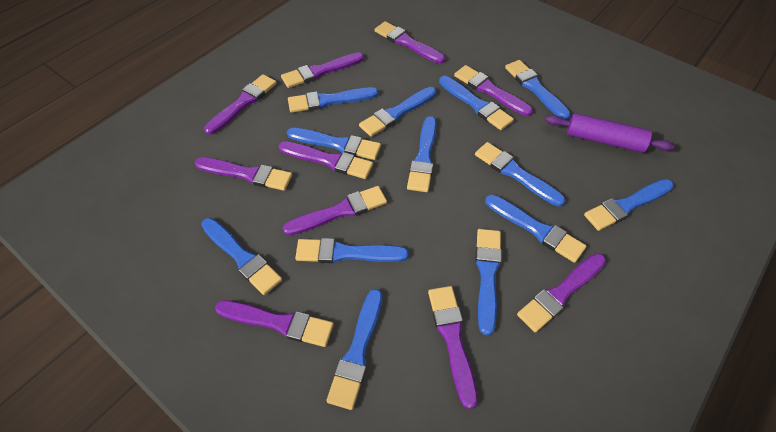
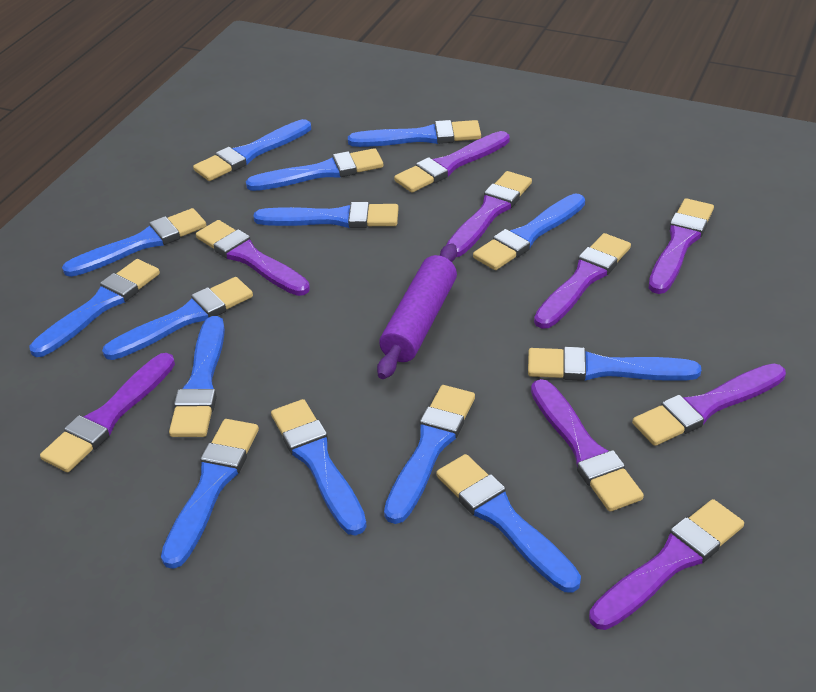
blue brush: [201,218,282,295] [287,128,381,160] [288,87,379,113] [295,238,409,263] [326,289,382,410] [359,87,436,137] [407,116,437,192] [439,76,514,130] [475,142,565,206] [475,229,502,336] [485,194,586,263] [505,60,571,120] [584,179,674,231] = 13 -> [29,259,160,357] [62,208,206,277] [102,277,253,360] [161,419,259,569] [169,316,225,437] [193,119,311,181] [246,148,383,191] [253,202,399,228] [271,399,367,536] [348,120,481,147] [384,385,475,524] [436,454,581,592] [473,194,585,270] [528,347,701,381] = 14
purple brush: [195,157,292,191] [204,74,277,135] [215,300,334,347] [279,141,373,179] [281,52,364,88] [283,186,387,235] [375,21,445,64] [428,286,478,409] [454,65,533,116] [517,253,606,332] = 10 -> [40,353,175,472] [196,220,310,296] [394,131,510,193] [447,171,532,257] [531,379,644,512] [534,233,631,329] [589,499,744,630] [632,363,786,446] [649,198,714,294] = 9

